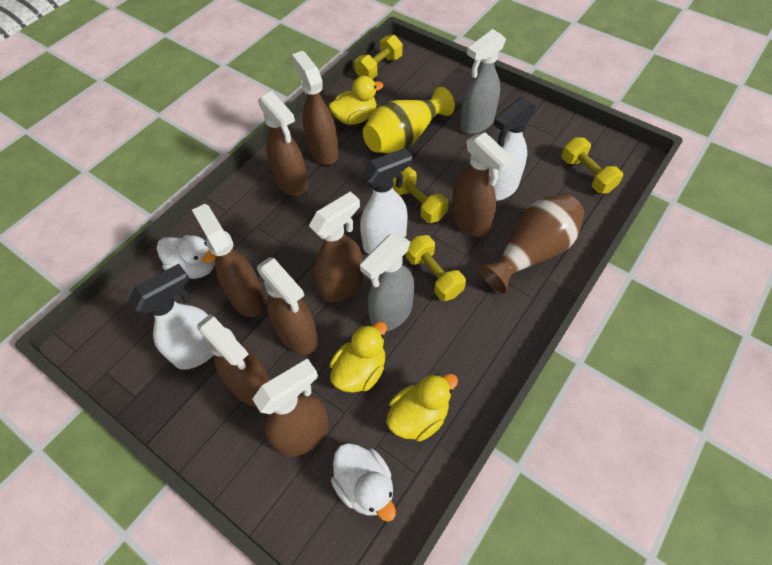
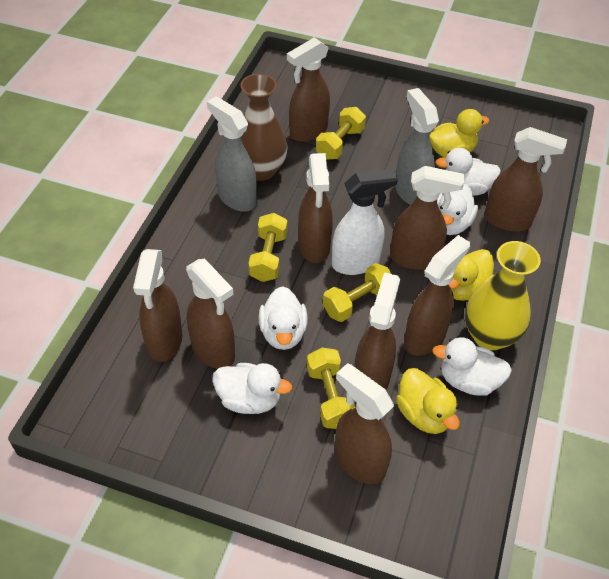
brown spray bottle: [192,204,265,317] [197,314,270,407] [252,358,329,457] [257,257,318,355] [258,91,308,196] [292,51,339,165] [309,191,363,302] [451,132,513,237] = 8 -> [133,249,182,362] [186,259,235,369] [287,37,330,142] [298,153,333,263] [335,363,394,484] [354,272,400,389] [390,166,464,270] [404,235,470,356] [485,127,567,232] = 9
white duck: [157,235,216,279] [331,443,396,522] = 2 -> [212,363,292,414] [259,286,308,350] [432,337,512,396] [435,148,501,196] [437,184,478,235] = 5
white spray bottle: [128,264,214,370] [360,148,412,254] [489,97,537,201] = 3 -> [332,169,398,275] = 1

